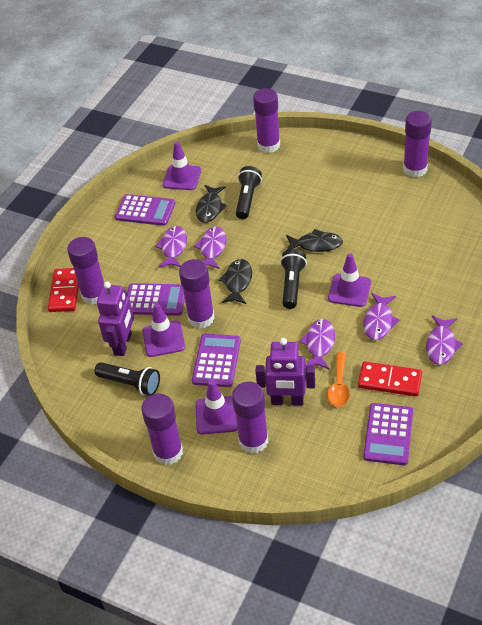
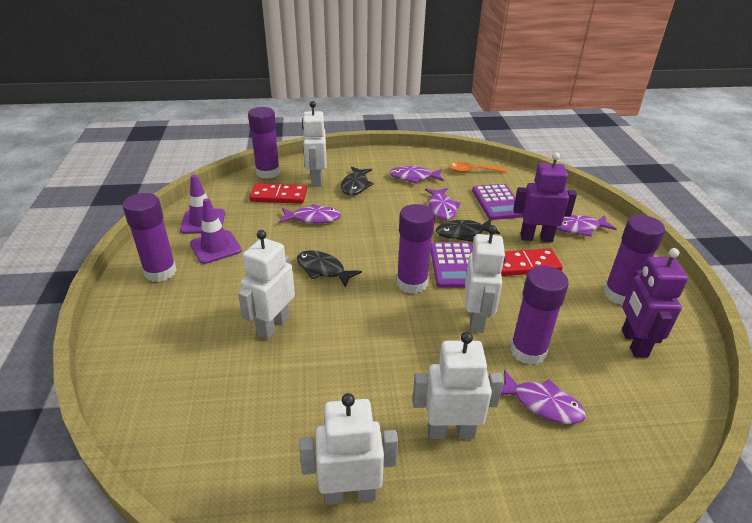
black flashlight: [95,362,160,396] [236,166,262,219] [280,249,307,309] = 3 -> none = 0
purple calculator: [115,194,175,226] [127,283,185,316] [192,334,241,387] [363,403,413,465] = 4 -> [430,242,473,288] [472,184,523,220] = 2
purple glue stick: [67,237,104,305] [141,394,183,465] [179,259,215,328] [232,382,268,454] [253,88,280,153] [403,111,432,177] = 6 -> [123,193,177,282] [248,107,280,179] [397,204,435,294] [510,266,569,365] [603,215,665,305] = 5
purple traffic cone: [143,303,185,357] [163,142,201,190] [196,380,238,435] [328,253,371,307] = 4 -> [180,175,225,234] [190,198,242,264] = 2
white robot: none = 0 -> [238,230,295,340] [299,393,398,505] [302,101,327,187] [413,332,504,439] [465,225,506,333] = 5

